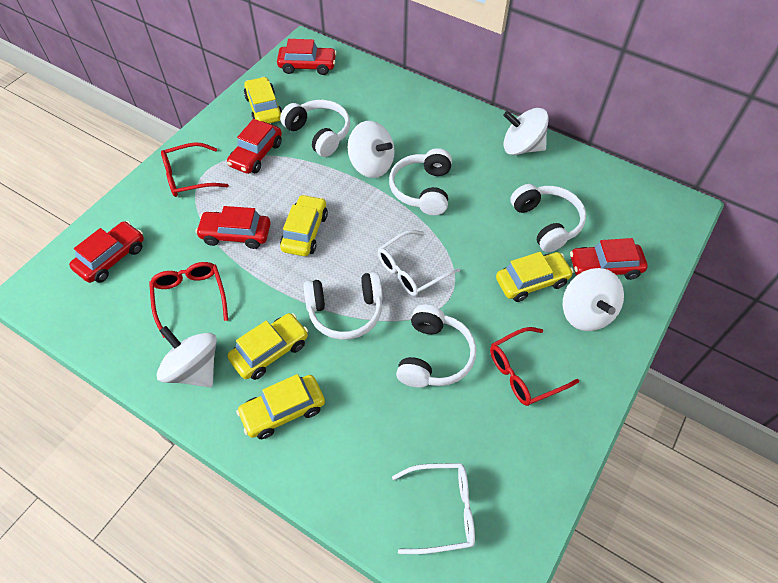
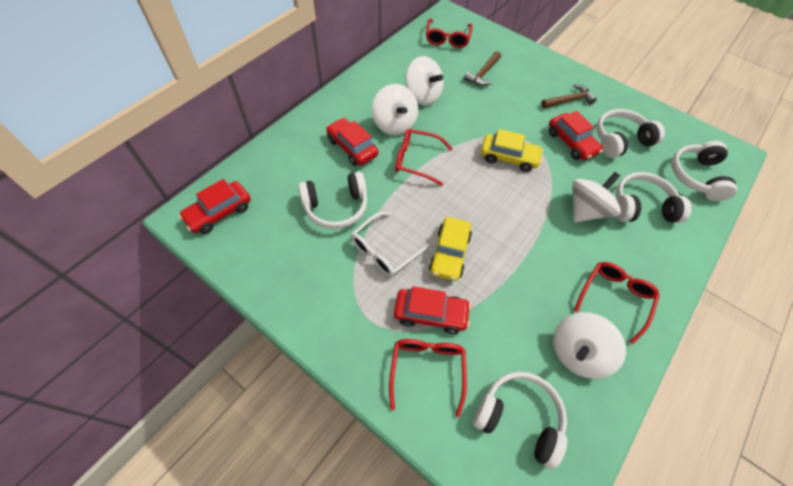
brown hammer: none = 0 -> [464,51,501,86] [541,84,597,108] = 2
red car: [69,221,144,283] [196,206,271,249] [227,119,282,174] [277,39,337,75] [570,238,648,280] = 5 -> [179,179,251,234] [326,118,378,166] [394,286,471,334] [549,111,603,160] = 4
red glasses: [149,262,228,338] [161,142,229,197] [490,327,579,406] = 3 -> [389,339,467,418] [395,129,453,186] [426,18,473,48] [574,262,660,344] = 4
white glasses: [378,230,460,296] [392,463,475,554] = 2 -> [351,212,429,276] = 1
yellow car: [227,313,308,380] [236,374,325,439] [244,77,282,124] [280,194,328,256] [496,252,574,302] = 5 -> [429,217,472,281] [481,129,543,172] = 2

